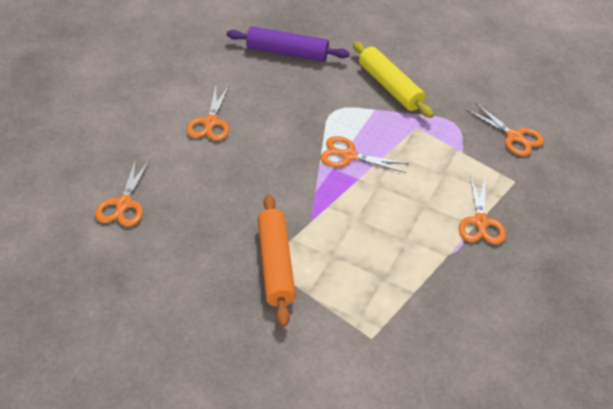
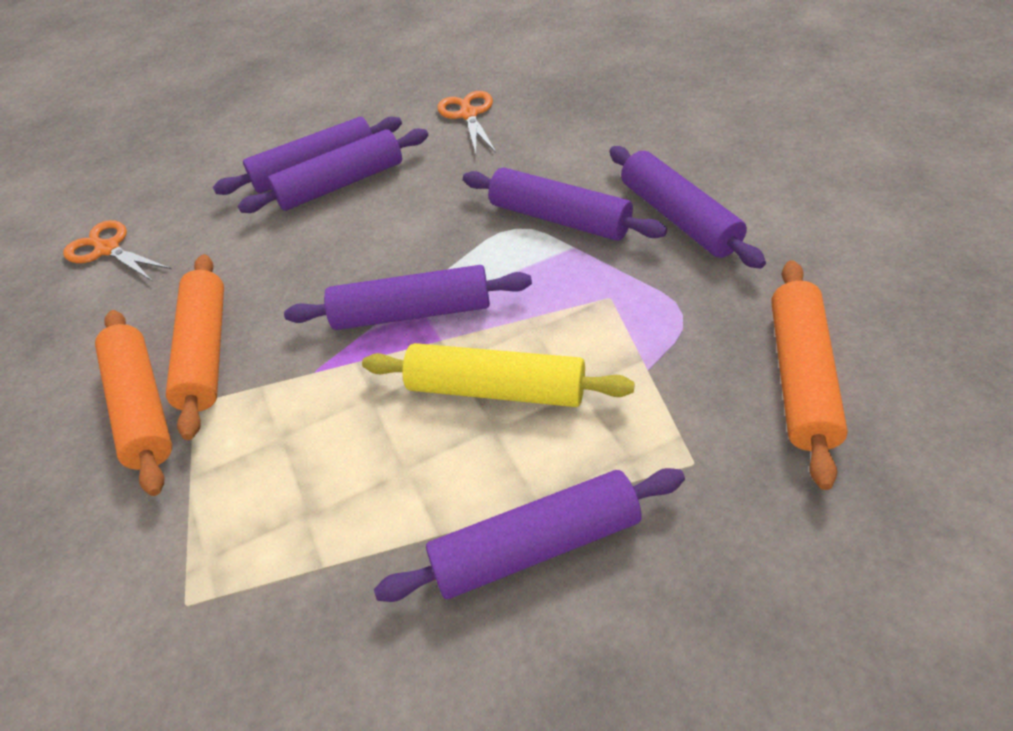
orange rolling pin: [258,194,296,327] = 1 -> [95,310,172,496] [166,254,224,440] [771,260,848,490] = 3
orange scissors: [95,159,150,227] [186,86,229,141] [320,136,409,173] [459,175,506,245] [466,103,544,156] = 5 -> [63,220,171,281] [437,91,496,154] = 2
purple rolling pin: [226,26,350,62] = 1 -> [213,117,402,195] [238,128,428,213] [284,265,532,330] [374,468,685,602] [463,167,667,241] [610,146,766,269] = 6

